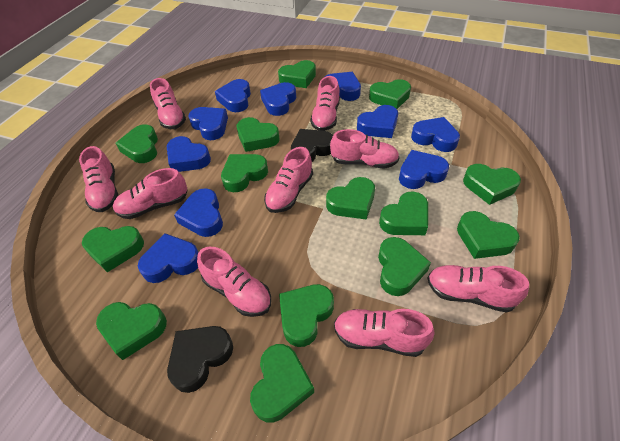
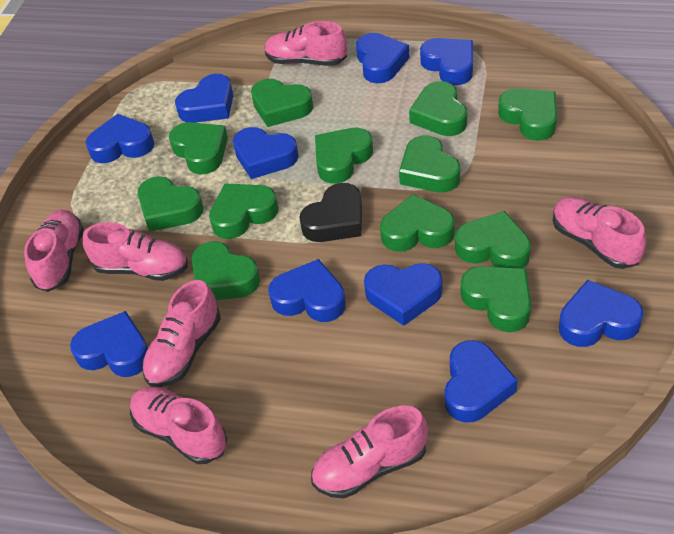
black heart: [167,326,233,393] [291,129,333,162] = 2 -> [299,183,362,242] = 1
green heart: [82,226,144,272] [96,302,167,360] [116,124,158,163] [221,154,268,192] [237,117,280,152] [250,344,314,422] [278,60,316,88] [279,284,334,347] [326,177,375,220] [369,79,411,109] [378,237,431,296] [379,191,428,235] [457,211,520,259] [463,164,521,205] = 14 -> [137,176,203,232] [169,122,228,175] [192,241,260,300] [209,183,278,239] [251,79,313,127] [315,128,373,183] [380,194,454,252] [399,135,460,193] [409,81,467,136] [455,211,531,268] [461,266,531,332] [498,88,557,141] = 12
pink shoe: [79,146,119,212] [113,168,187,219] [150,78,186,129] [197,247,271,317] [264,147,313,213] [310,76,340,131] [330,129,400,169] [334,309,435,357] [427,265,529,313] = 9 -> [24,210,84,292] [83,222,188,281] [130,387,227,464] [142,280,221,387] [264,21,347,66] [311,405,428,499] [553,197,646,269] = 7

